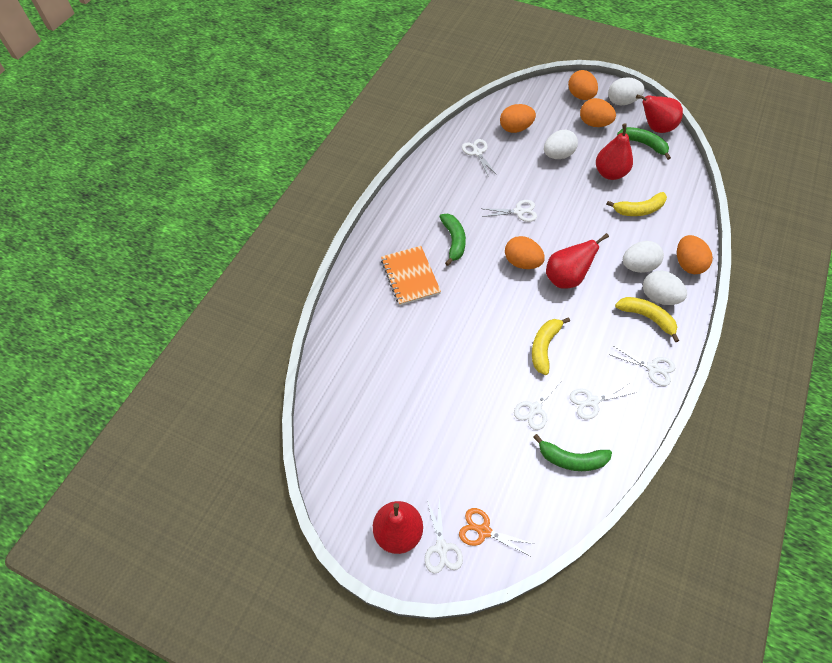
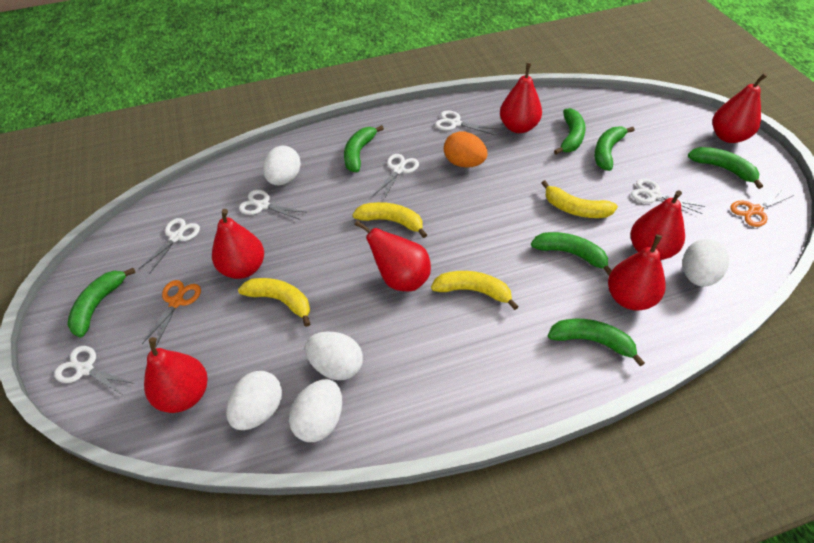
green banana: [439,214,466,266] [533,434,612,471] [617,127,671,160] = 3 -> [67,268,136,337] [344,125,384,172] [531,232,612,275] [548,319,645,366] [554,108,586,155] [594,126,635,171] [688,147,763,189] = 7
orange egg: [500,104,536,133] [505,236,545,269] [568,70,598,100] [580,98,616,127] [677,235,713,274] = 5 -> [444,131,487,168] = 1
orange notebook: [381,246,441,305] = 1 -> none = 0
orange scissors: [459,508,534,556] = 1 -> [142,280,201,348] [730,189,794,227] = 2
red pear: [373,501,423,554] [546,233,609,289] [596,123,633,180] [636,94,683,133] = 4 -> [144,337,208,413] [212,209,264,279] [354,220,431,291] [500,63,542,133] [608,234,666,310] [631,190,685,260] [712,73,767,143] = 7
white egg: [544,130,578,159] [608,77,645,105] [623,241,664,273] [643,271,687,305] = 4 -> [226,371,282,430] [263,146,301,185] [289,379,342,442] [305,332,363,380] [682,239,729,287] = 5
yellow banana: [532,317,570,375] [606,192,667,216] [615,297,679,342] = 3 -> [238,278,310,327] [352,202,427,238] [431,271,519,310] [542,180,618,218] = 4

